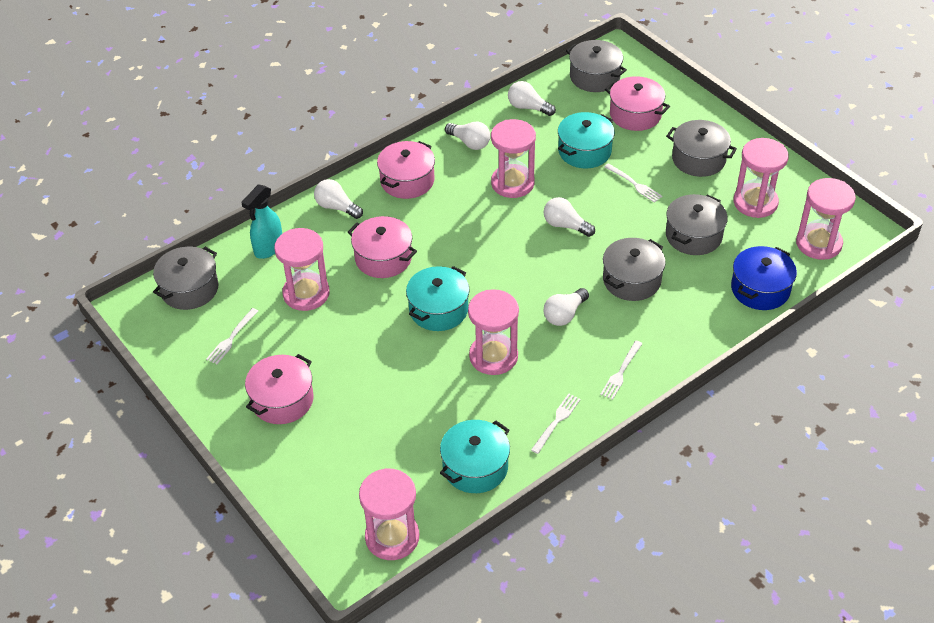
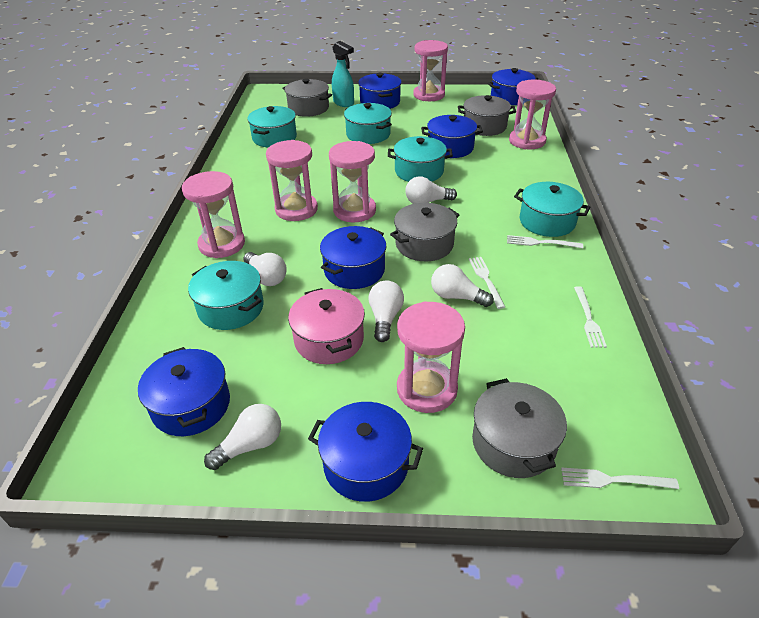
blue pot: [731,246,797,310] = 1 -> [138,347,230,436] [308,402,423,502] [320,226,387,289] [358,73,402,109] [421,115,483,158] [488,68,538,105] = 6
grey pot: [153,246,219,310] [566,40,627,92] [603,238,666,301] [666,120,737,177] [666,194,728,255] = 5 -> [282,79,332,117] [390,203,459,261] [458,95,516,136] [472,378,567,478] = 4
pink pot: [245,354,313,424] [348,216,417,278] [377,141,435,199] [605,76,670,131] = 4 -> [288,288,365,364] = 1
turquoise pot: [406,266,470,331] [440,420,510,493] [558,112,615,168] = 3 -> [188,261,264,330] [247,106,297,147] [344,103,392,144] [388,136,453,182] [514,182,590,237] = 5

